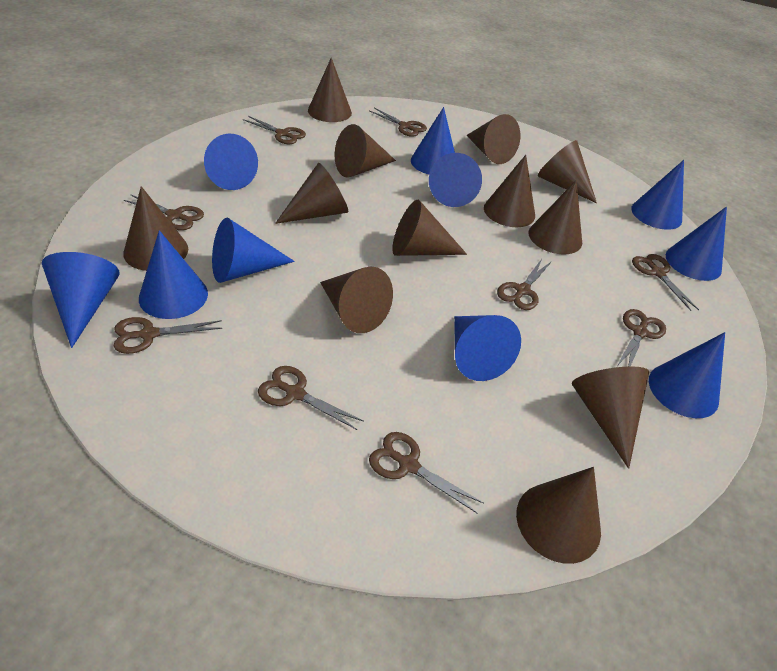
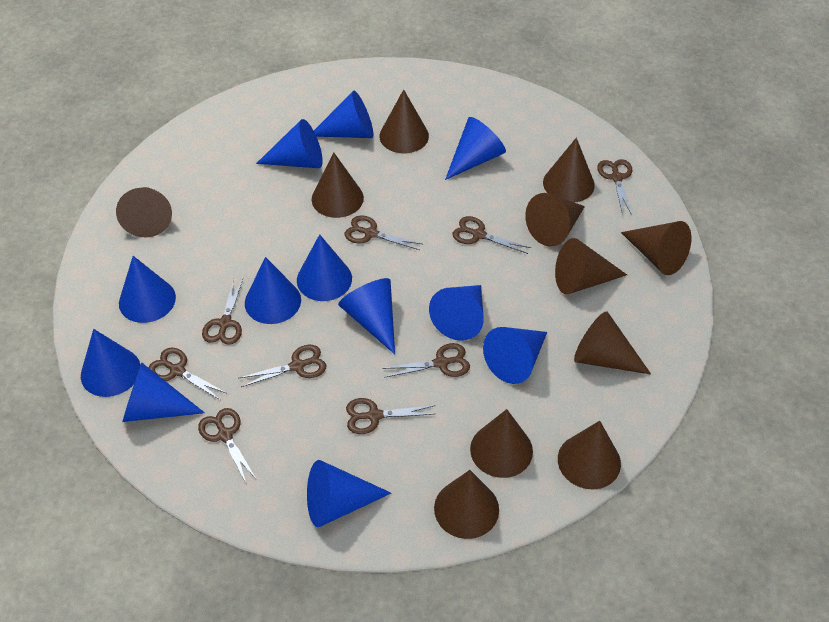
blue cone: [42,252,120,348] [139,230,208,319] [204,134,258,190] [212,218,295,283] [411,107,455,174] [429,153,482,207] [454,315,521,381] [631,160,684,230] [649,332,725,418] [666,206,727,281] = 10 -> [81,329,140,397] [119,256,176,323] [122,363,205,422] [245,257,301,324] [256,119,323,168] [297,234,352,301] [307,460,391,527] [314,91,373,138] [338,278,395,354] [429,285,484,341] [445,117,506,180] [483,327,547,384] = 12
brown cone: [123,186,188,271] [275,163,348,224] [308,58,352,122] [320,267,393,333] [335,124,396,178] [392,200,467,256] [466,114,520,164] [484,155,535,227] [516,467,601,564] [529,180,582,254] [538,140,597,203] [572,366,649,469] = 12 -> [116,187,172,238] [311,153,364,218] [379,89,429,153] [434,470,499,539] [470,409,533,478] [525,193,585,247] [543,138,595,202] [555,238,627,294] [558,421,621,490] [574,311,651,374] [621,221,691,275] = 11

